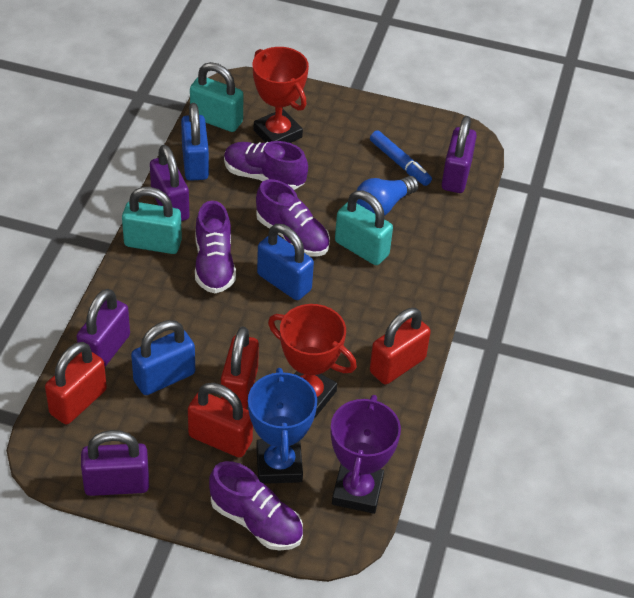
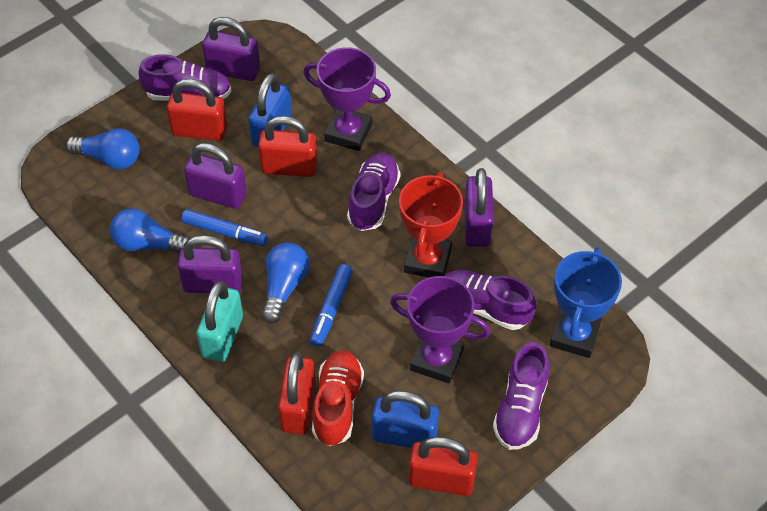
blue light bulb: [356,176,419,216] = 1 -> [65,128,140,169] [110,209,190,253] [261,243,309,324] = 3
blue marker: [370,130,432,186] = 1 -> [181,209,268,246] [310,264,353,347] = 2
blue padlock: [131,320,195,395] [181,103,209,181] [257,224,314,300] = 3 -> [248,73,292,147] [372,390,439,448] = 2
purple trophy: [331,395,401,514] = 1 -> [303,47,391,151] [390,276,490,383] = 2
red shoe: none = 0 -> [312,350,364,446] = 1
red trophy: [253,47,309,143] [268,304,357,418] = 2 -> [399,172,463,277] = 1
turquoise padlock: [122,187,182,254] [190,62,244,132] [335,191,393,265] = 3 -> [197,281,243,362] = 1

